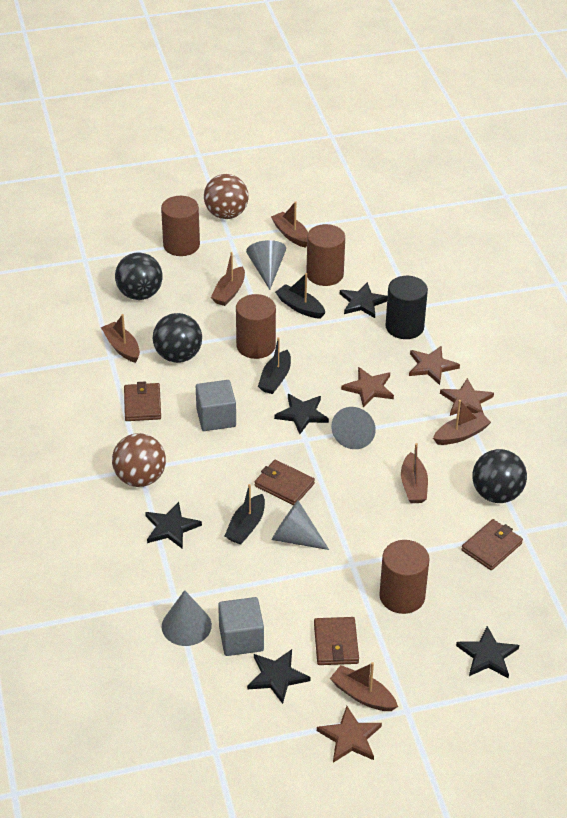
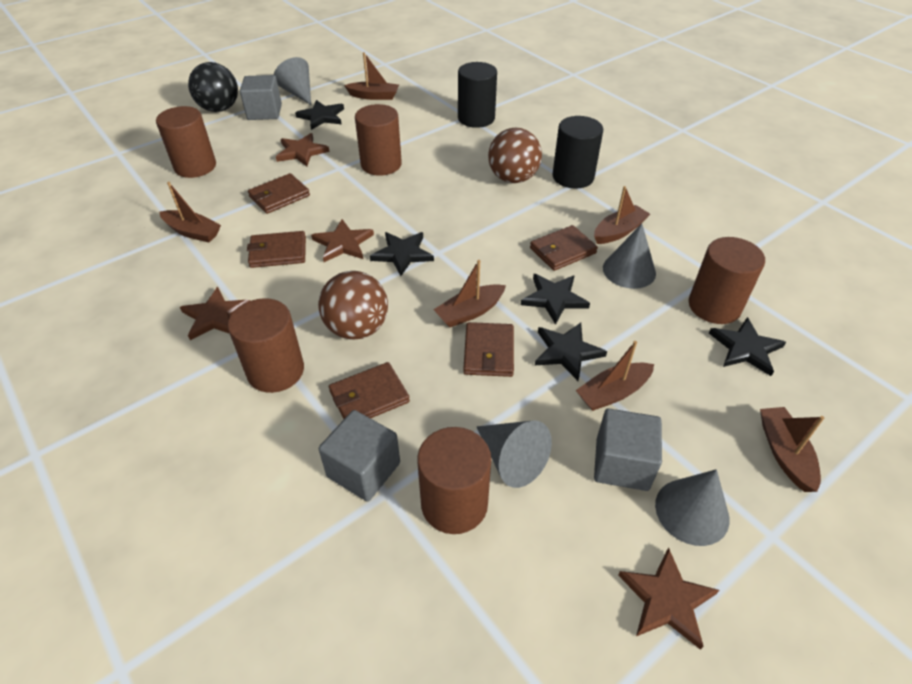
black ball: [115,252,163,300] [153,313,202,363] [472,449,527,503] = 3 -> [188,62,238,112] = 1
black boat: [225,484,265,545] [258,337,291,394] [275,273,325,319] = 3 -> none = 0
black cylinder: [385,276,428,339] = 1 -> [458,62,497,128] [552,116,603,188] = 2
brown cylinder: [161,196,200,256] [236,294,276,359] [306,224,345,286] [379,540,430,614] = 4 -> [156,106,216,178] [228,298,304,393] [355,104,402,176] [417,427,491,534] [689,237,765,324] = 5
brown wallet: [124,382,161,421] [255,460,315,505] [314,617,359,665] [461,519,523,570] = 4 -> [247,231,306,268] [248,173,310,214] [329,362,410,419] [463,322,514,377] [530,225,598,271] = 5
grey cube: [196,380,236,431] [218,597,264,656] = 2 -> [240,75,282,120] [319,410,400,502] [594,408,662,491] = 3

